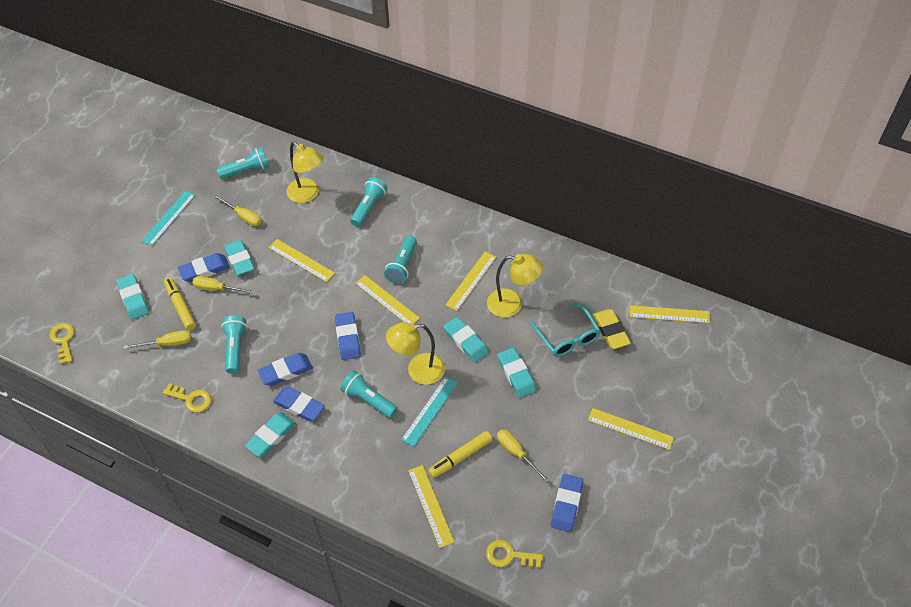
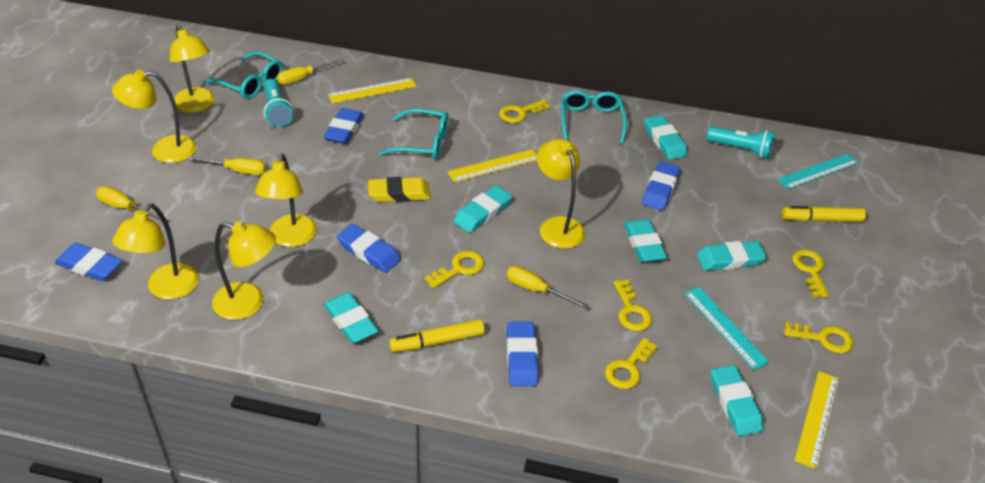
turquoise eraser: [116,274,149,320] [224,240,255,275] [245,413,296,457] [444,317,489,362] [497,348,536,398] = 5 -> [323,292,378,343] [454,186,512,233] [624,219,667,262] [644,115,688,160] [697,241,767,271] [711,365,764,436] = 6
turquoise flashlight: [217,147,269,179] [221,315,247,374] [340,371,398,418] [350,177,388,227] [384,236,417,284] = 5 -> [264,79,293,127] [707,126,775,159] = 2
turquoise glasses: [529,303,601,357] = 1 -> [205,51,283,99] [379,109,448,159] [561,90,627,144] = 3
yellow key: [49,323,75,364] [163,383,211,413] [486,540,543,568] = 3 -> [425,251,484,289] [499,99,551,123] [605,338,658,389] [614,280,652,331] [784,322,854,354] [792,249,829,298] = 6
yellow lamp: [286,141,323,203] [386,322,445,385] [487,254,543,317] = 3 -> [112,70,196,163] [112,204,199,300] [170,25,215,113] [212,221,276,320] [255,154,317,247] [537,139,585,249] = 6
yellow ruler: [269,239,335,282] [355,275,420,324] [408,465,455,548] [445,252,496,311] [588,408,674,450] [630,305,710,323] = 6 -> [328,78,416,104] [448,149,537,183] [795,371,839,469] = 3

